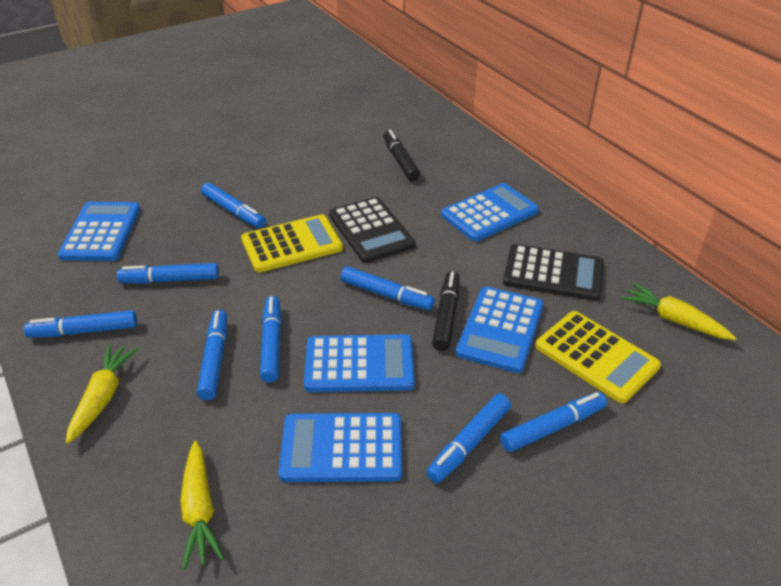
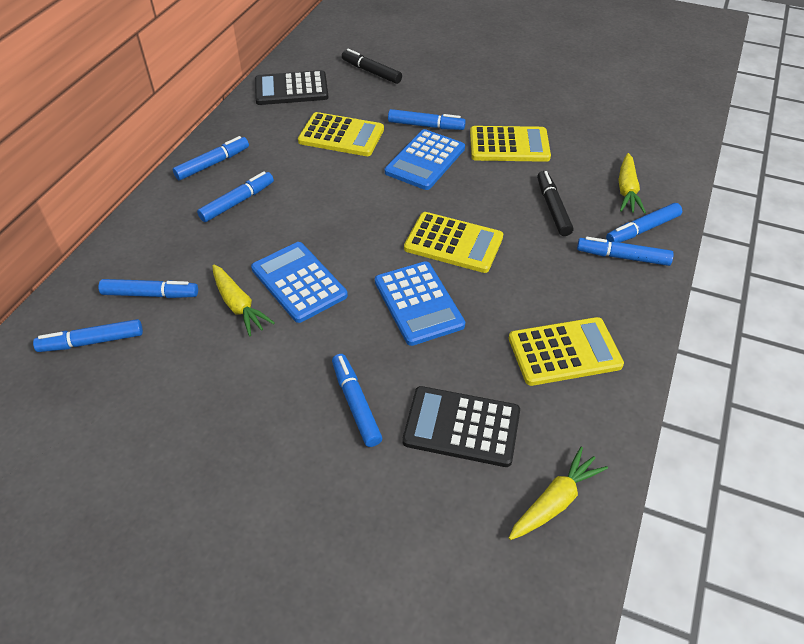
blue calculator: [58,202,141,261] [278,413,402,482] [304,334,415,392] [441,183,539,242] [456,287,544,373] = 5 -> [251,242,348,323] [375,261,465,346] [385,129,465,190] = 3
yellow calculator: [241,214,343,273] [535,311,661,403] = 2 -> [298,112,384,156] [404,212,503,273] [470,126,551,162] [509,317,624,386] = 4

